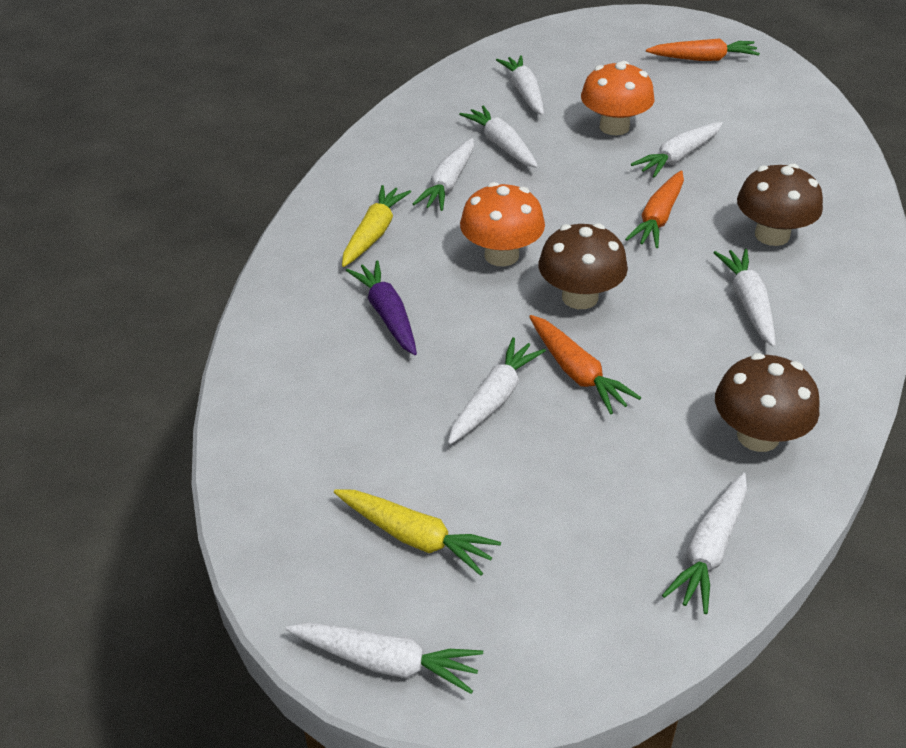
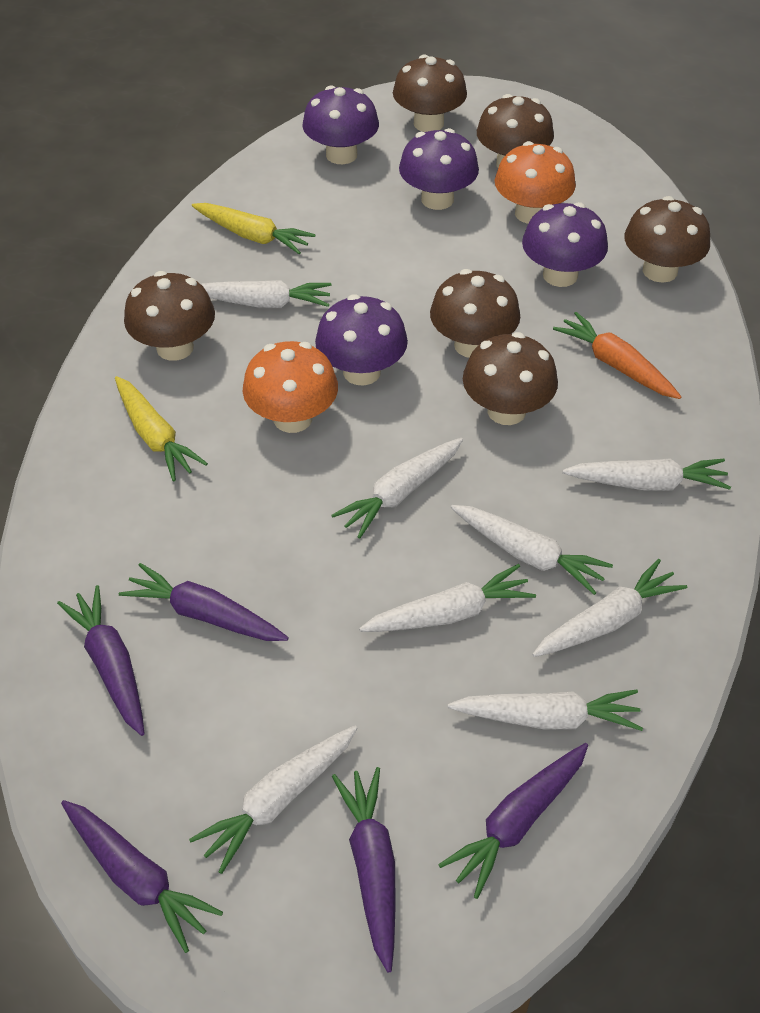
brown mushroom: [538,223,628,309] [715,353,820,452] [737,163,823,246] = 3 -> [124,271,215,361] [393,54,467,132] [430,269,520,358] [463,332,558,425] [477,94,554,168] [624,196,710,283] = 6
orange carrot: [529,315,641,414] [625,171,684,248] [646,38,760,61] = 3 -> [553,312,682,399] = 1
purple carrot: [346,260,417,355] = 1 -> [57,585,145,736] [61,800,223,953] [119,563,289,641] [332,767,395,973] [438,743,588,899] = 5
purple mushroom: none = 0 -> [302,85,379,164] [315,294,408,386] [399,128,479,210] [522,202,608,287] = 4

